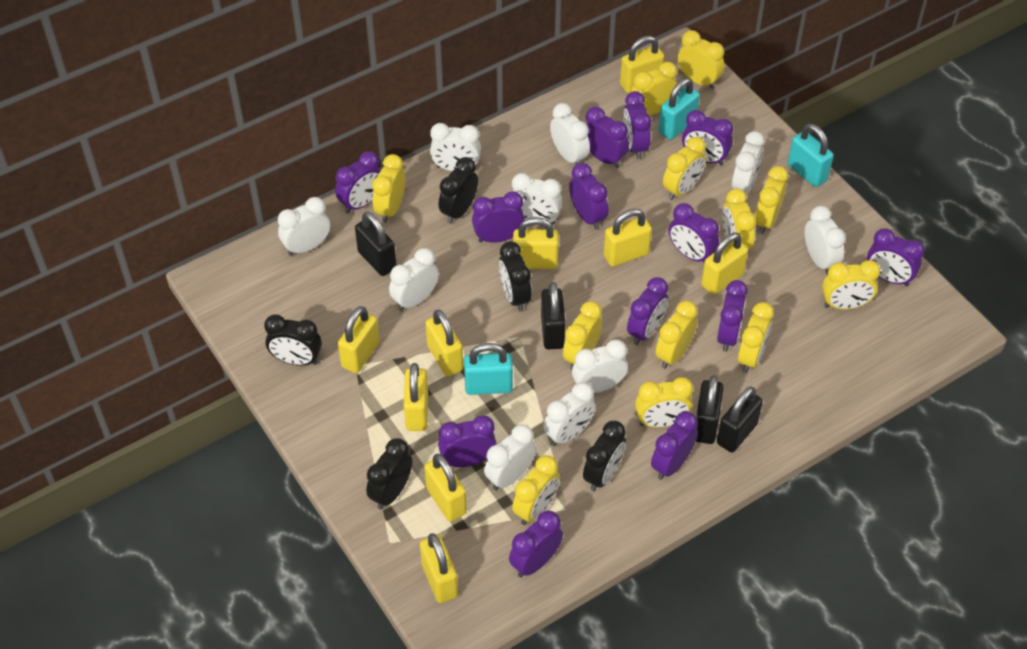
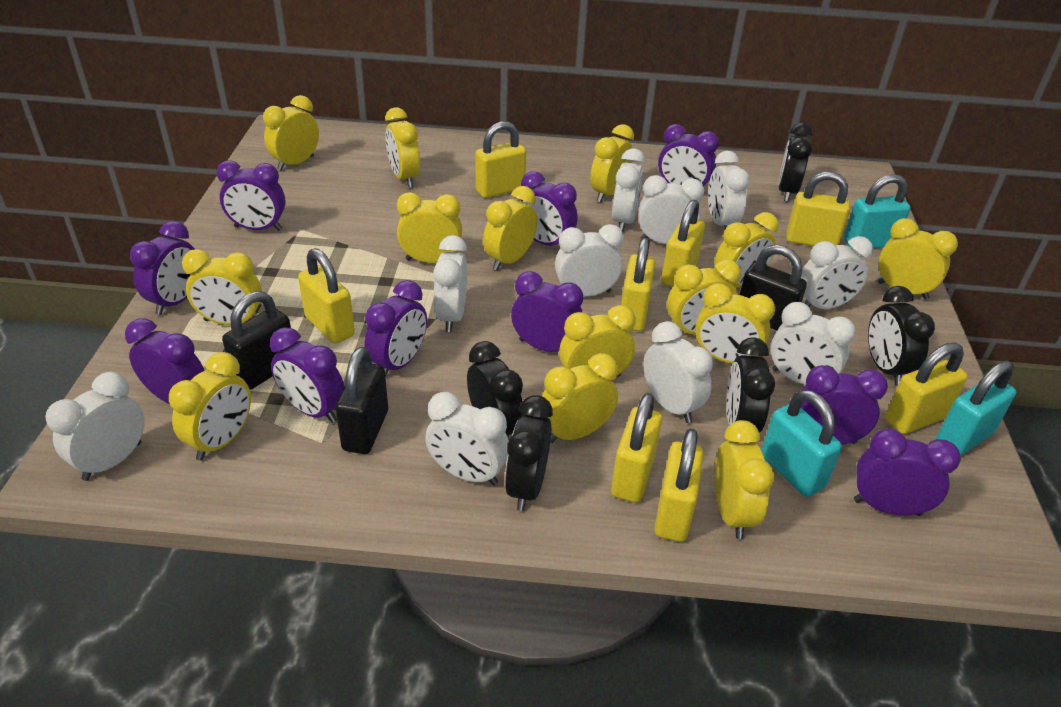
black padlock: [355,212,397,276] [541,282,566,349] [696,375,723,444] [717,386,763,453] = 4 -> [222,291,291,390] [335,347,388,454] [740,244,807,330] = 3
purple clock: [335,151,381,214] [438,415,497,467] [472,191,525,243] [509,510,563,578] [569,163,608,230] [585,107,629,168] [623,91,651,159] [627,277,668,345] [651,411,698,480] [669,203,719,262] [682,110,733,165] [717,280,748,352] [867,228,925,286] = 13 -> [125,318,205,404] [130,221,195,315] [216,160,286,231] [270,327,344,423] [364,280,427,377] [511,271,583,352] [519,171,578,245] [658,124,719,186] [801,365,888,444] [854,428,961,516] = 10
yellow clock: [372,154,405,223] [512,455,560,525] [563,301,602,370] [631,62,677,116] [635,377,693,428] [655,301,698,369] [663,137,706,200] [678,30,724,89] [722,189,756,250] [738,302,774,373] [755,166,788,234] [822,260,881,310] = 12 -> [169,352,251,461] [182,249,262,325] [263,95,319,171] [385,108,420,187] [397,192,462,263] [483,186,537,271] [542,353,618,443] [559,305,636,377] [590,124,634,202] [667,259,741,335] [695,283,775,363] [714,212,779,287] [715,420,774,539] [878,218,958,300] = 14
yellow padlock: [338,306,379,373] [404,363,428,431] [420,533,458,603] [424,454,467,522] [425,309,463,376] [513,217,559,269] [604,209,652,267] [620,36,664,93] [701,233,748,295] = 9 -> [298,248,355,344] [475,121,526,198] [611,393,662,503] [621,238,655,331] [654,428,703,542] [661,200,705,287] [787,171,850,246] [885,342,968,434] = 8

